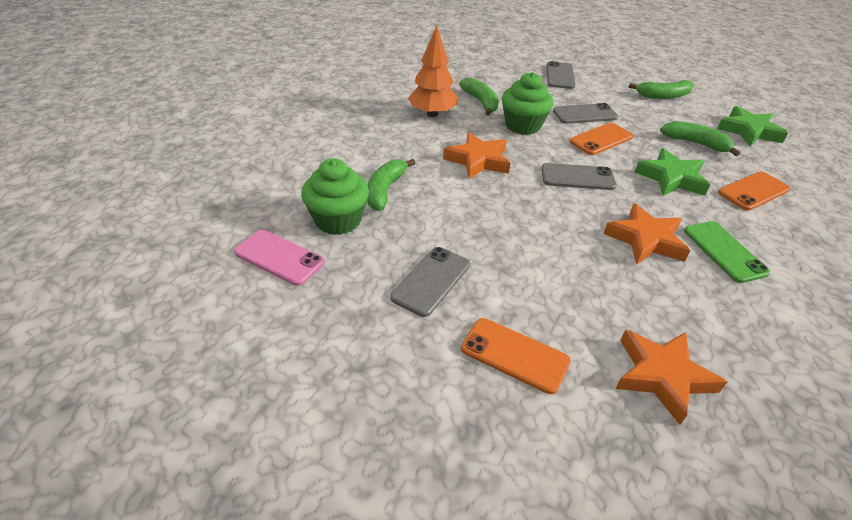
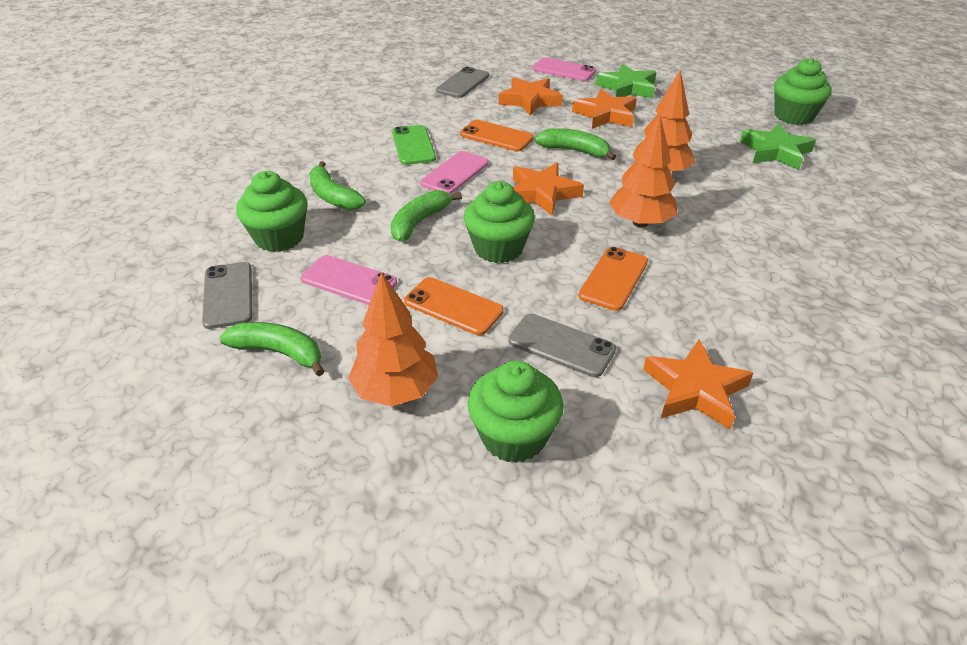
green cupcake: [301,158,369,235] [502,72,554,135] = 2 -> [236,171,308,252] [464,181,535,263] [468,361,564,463] [774,58,832,125] = 4
grey phone: [391,247,470,317] [541,163,617,190] [546,61,575,89] [553,103,618,124] = 4 -> [202,262,253,329] [436,67,489,98] [508,314,616,377] = 3
orange star: [443,132,511,179] [604,203,690,265] [616,329,727,425] = 3 -> [499,78,563,116] [513,163,584,216] [572,89,637,129] [643,340,753,430] = 4
orange tree: [408,26,458,117] = 1 -> [348,272,438,407] [609,115,677,227] [632,70,695,171] = 3
pink phone: [234,230,325,286] = 1 -> [301,255,397,305] [420,151,488,194] [533,57,596,81] = 3

